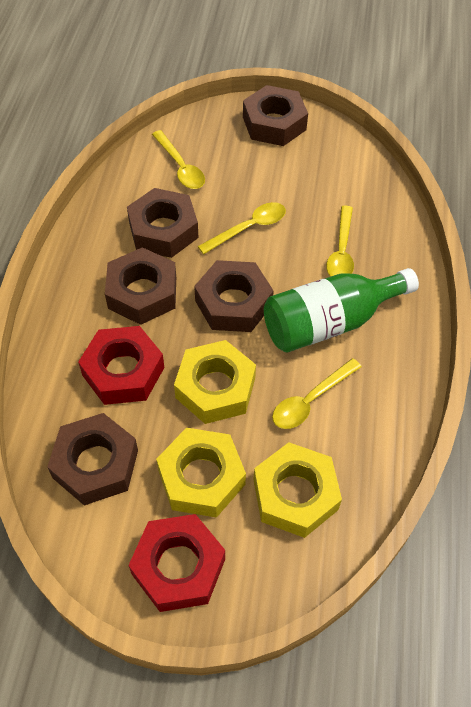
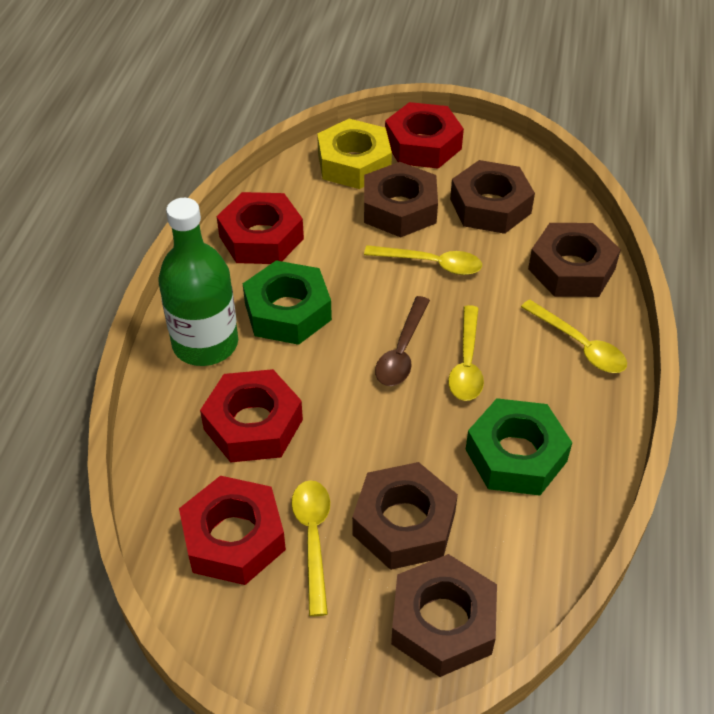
brown spoon: none = 0 -> [375,296,430,386] = 1
green nut: none = 0 -> [243,260,332,345] [466,398,572,496] = 2
red nut: [78,326,164,405] [128,514,225,612] = 2 -> [179,476,286,585] [200,369,303,463] [216,192,304,264] [385,102,464,169] = 4
yellow nut: [156,428,246,518] [174,340,256,424] [253,442,342,538] = 3 -> [317,119,392,189] = 1

